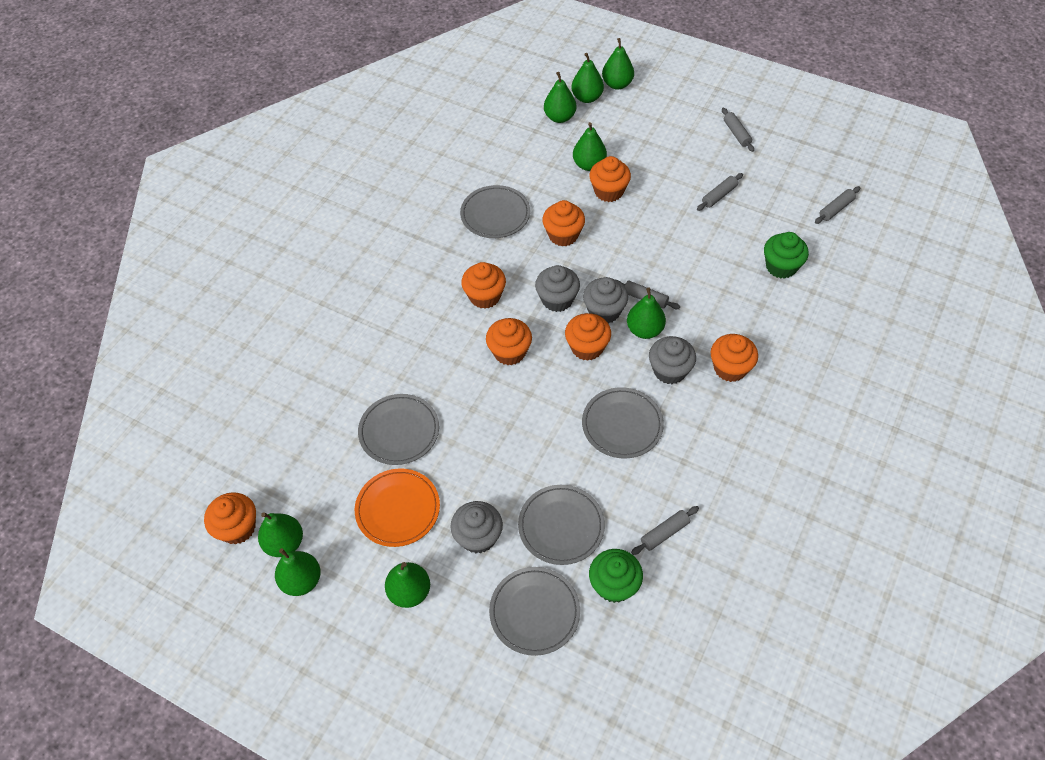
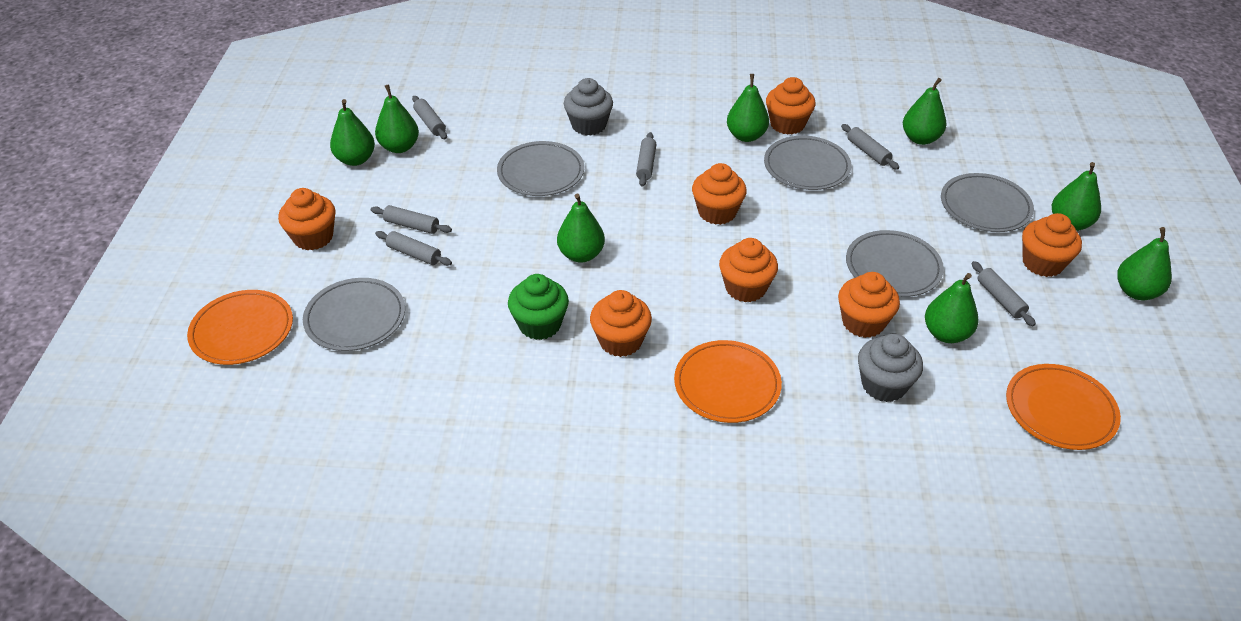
green cupcake: [589,549,643,603] [764,232,809,279] = 2 -> [508,274,569,340] = 1
grey cupcake: [450,501,503,554] [535,265,580,312] [583,277,628,324] [649,336,696,384] = 4 -> [564,78,613,136] [858,334,923,402] = 2
grey rolling pin: [617,280,680,309] [631,506,699,555] [697,173,743,211] [722,108,754,152] [815,186,860,224] = 5 -> [371,205,452,234] [375,231,452,266] [412,96,447,139] [636,132,657,186] [841,124,899,170] [972,261,1036,326] = 6
orange plate: [355,469,440,547] = 1 -> [187,290,293,365] [674,340,782,423] [1006,364,1121,450] = 3

